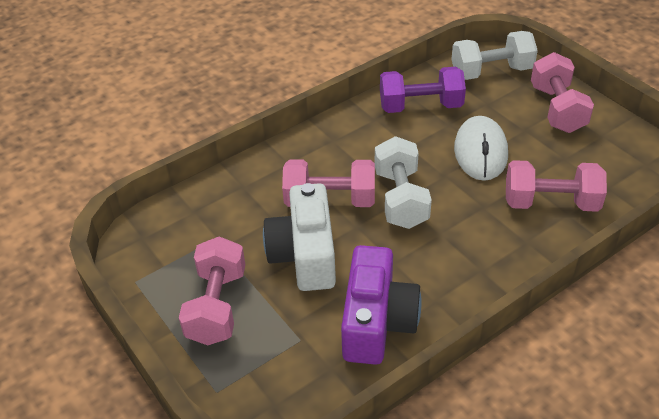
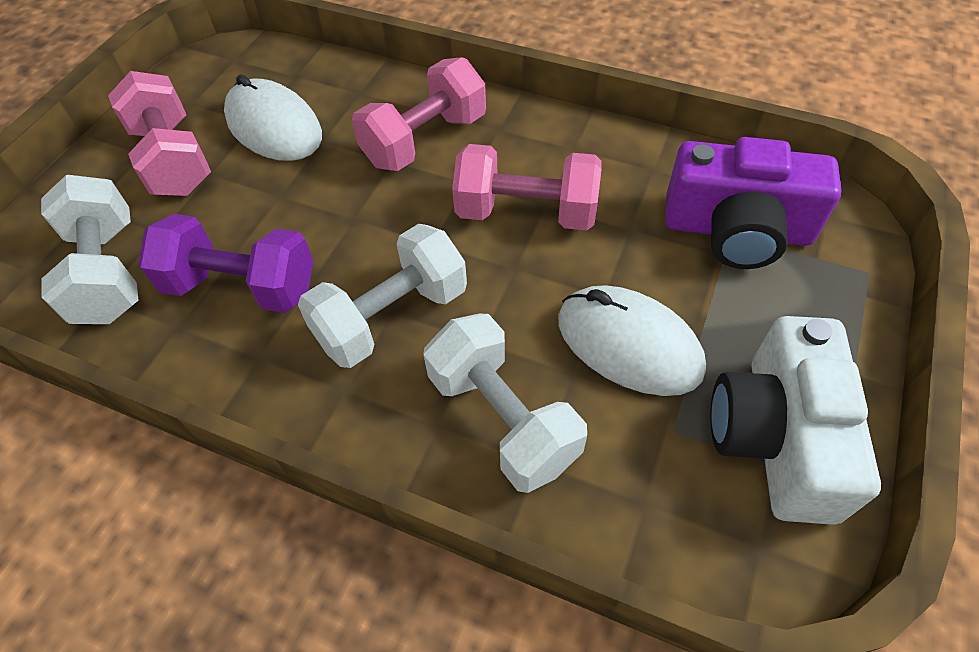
pink dumbbell: [179,236,245,345] [282,160,375,207] [506,160,607,212] [531,52,594,133] = 4 -> [108,71,211,196] [352,57,486,171] [452,144,602,230] = 3
white dumbbell: [375,136,432,229] [451,31,538,80] = 2 -> [41,175,139,324] [298,224,467,368] [423,313,587,493] = 3
white mouse: [454,116,508,181] = 1 -> [224,74,322,161] [558,285,706,396] = 2

